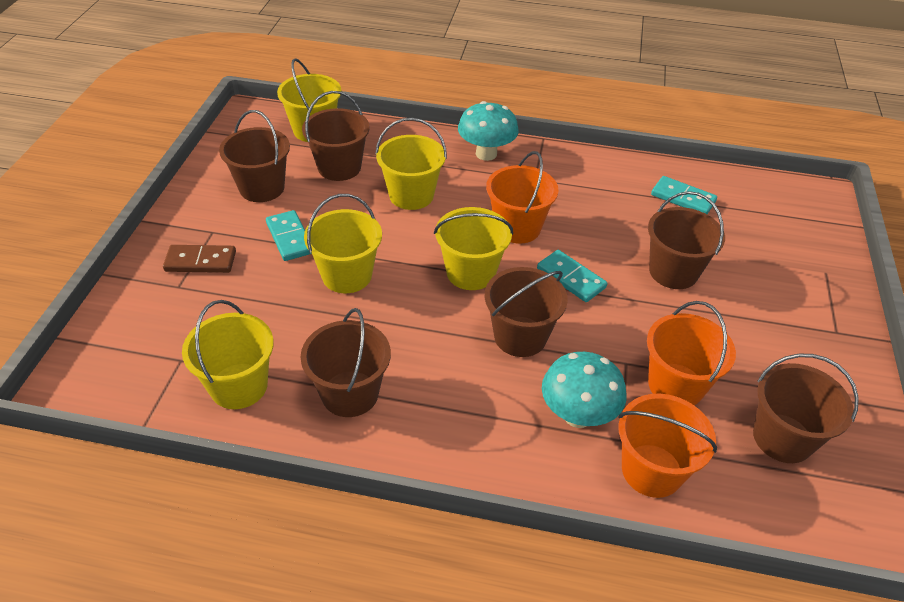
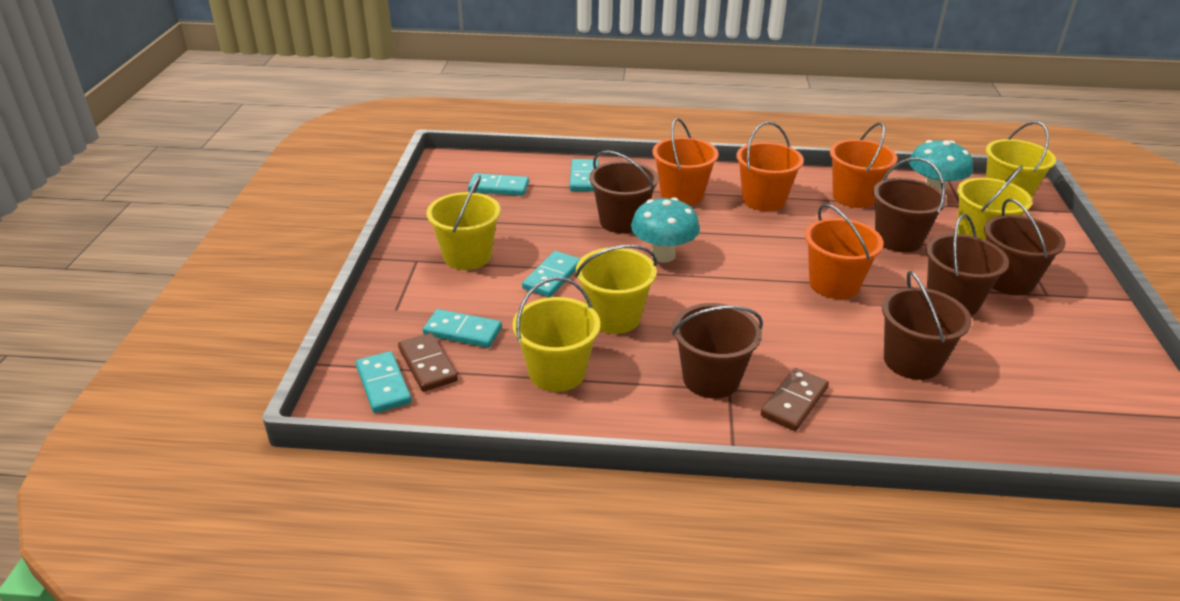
brown domino: [163,245,236,273] = 1 -> [398,333,458,392] [761,368,829,431] = 2
orange bucket: [486,151,558,244] [618,394,717,498] [647,301,736,405] = 3 -> [652,118,719,206] [737,122,804,211] [805,204,884,299] [830,122,898,208] = 4
turquoise domino: [266,210,312,261] [537,250,607,302] [651,176,717,214] = 3 -> [356,351,412,413] [423,309,502,348] [468,173,529,196] [522,251,581,297] [569,159,599,191] = 5

